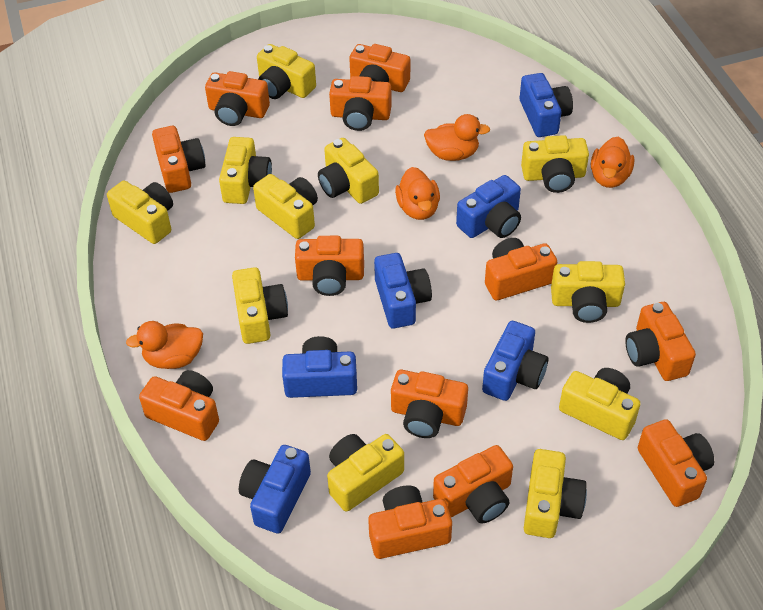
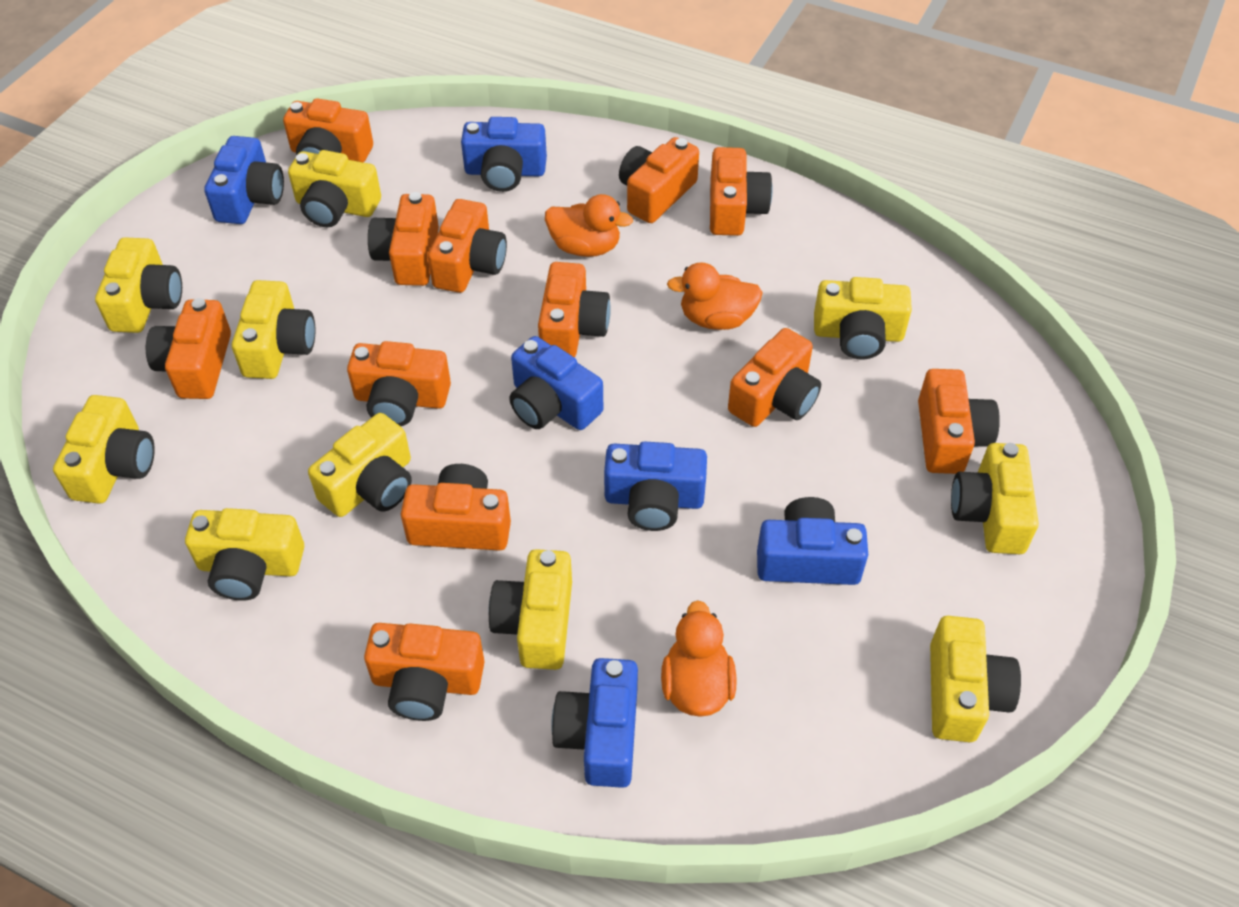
orange duck: [126,321,203,369] [395,167,440,220] [424,114,490,161] [591,137,634,188] = 4 -> [545,194,633,257] [661,601,737,717] [667,263,763,330] = 3
yellow camera: [107,181,173,244] [219,137,272,204] [232,267,288,344] [253,174,318,239] [257,44,316,99] [318,138,379,204] [327,434,404,512] [521,135,589,193] [524,449,587,538] [551,261,625,323] [559,368,640,440] = 11 -> [53,395,155,504] [95,237,182,333] [185,508,304,601] [232,280,315,379] [288,150,381,227] [308,413,412,517] [488,549,572,670] [814,277,912,359] [930,616,1021,742] [951,443,1039,554] = 10

